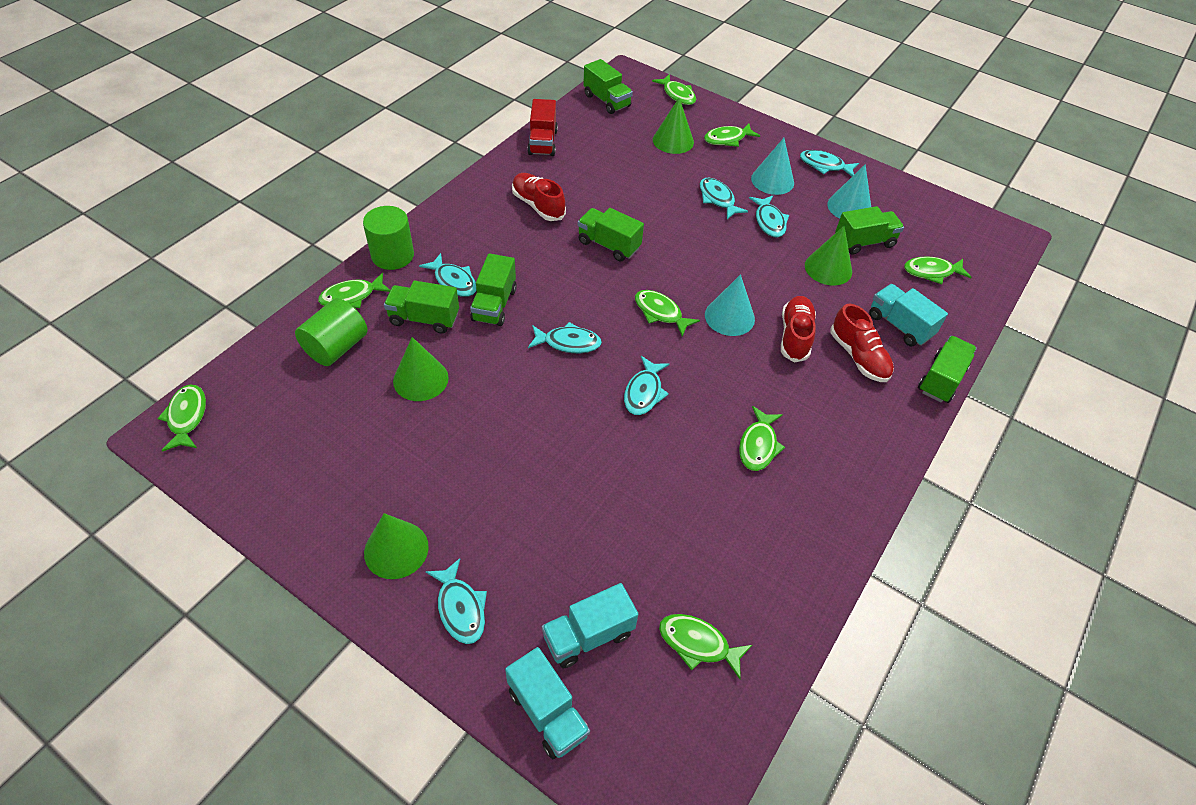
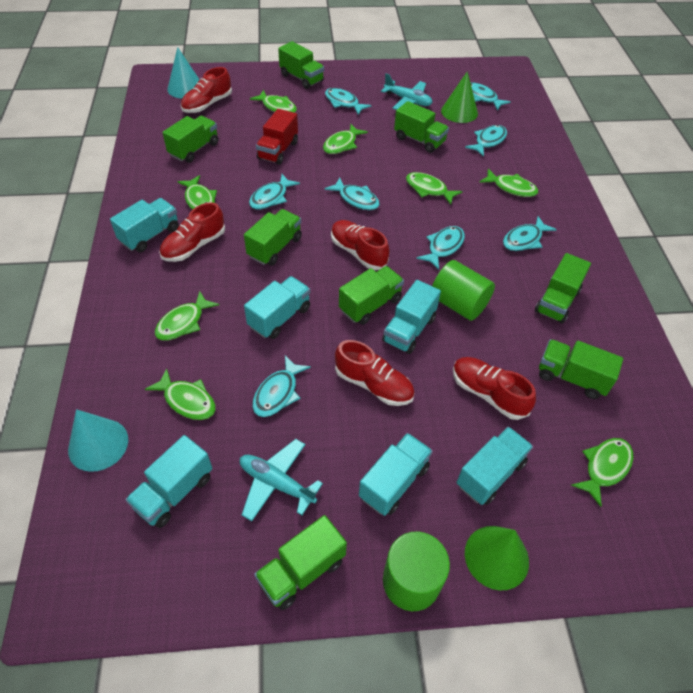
green cone: [364,513,429,579] [393,337,449,401] [653,98,694,154] [805,226,852,286] = 4 -> [441,71,478,123] [465,526,529,591] = 2
green truck: [384,281,459,334] [470,253,517,326] [578,208,644,261] [583,59,633,114] [835,206,904,255] [918,336,977,403] = 6 -> [162,116,218,163] [244,209,302,266] [254,515,347,610] [278,41,324,89] [339,266,404,325] [394,101,449,153] [535,253,591,324] [539,339,623,399] = 8
red shoe: [512,173,566,221] [781,296,816,363] [831,304,894,382] = 3 -> [159,202,225,262] [181,67,232,113] [331,220,389,270] [335,340,415,406] [453,357,536,420] = 5
turquoise cone: [705,274,755,336] [751,138,794,195] [827,164,871,219] = 3 -> [68,409,128,472] [167,47,200,99] = 2
turquoise fish: [419,253,477,297] [426,558,487,644] [528,322,602,353] [624,356,669,415] [699,178,748,219] [749,196,789,238] [800,150,859,176] = 7 -> [249,174,300,210] [252,355,311,417] [325,88,372,115] [325,177,380,210] [417,226,465,270] [465,125,507,157] [471,83,511,111] [503,216,557,251] = 8
turquoise plane: none = 0 -> [240,439,323,521] [381,73,432,110] = 2
turquoise truck: [505,647,590,759] [542,583,638,668] [869,284,948,347] = 3 -> [110,198,179,252] [126,435,212,528] [244,276,310,339] [359,433,433,516] [382,280,441,354] [457,427,533,505] = 6

